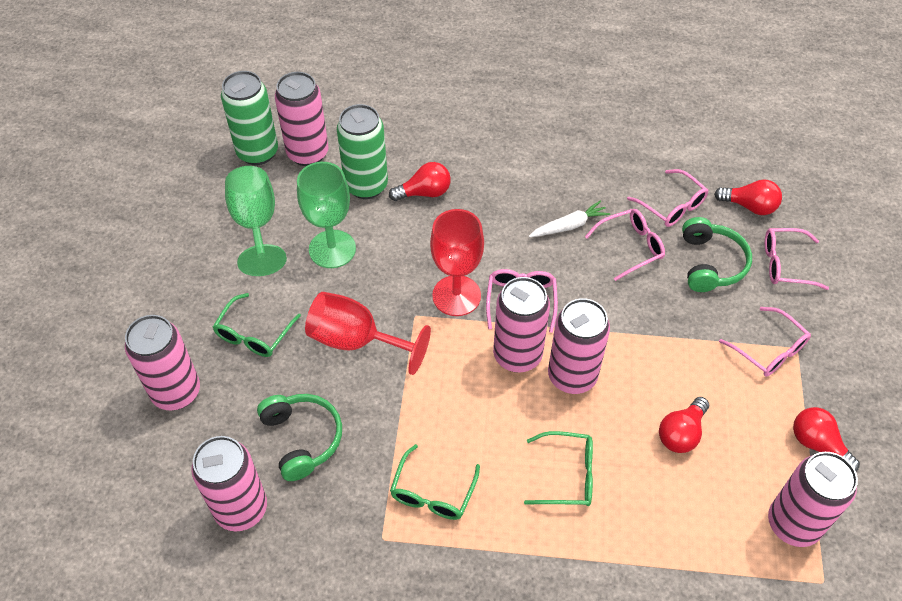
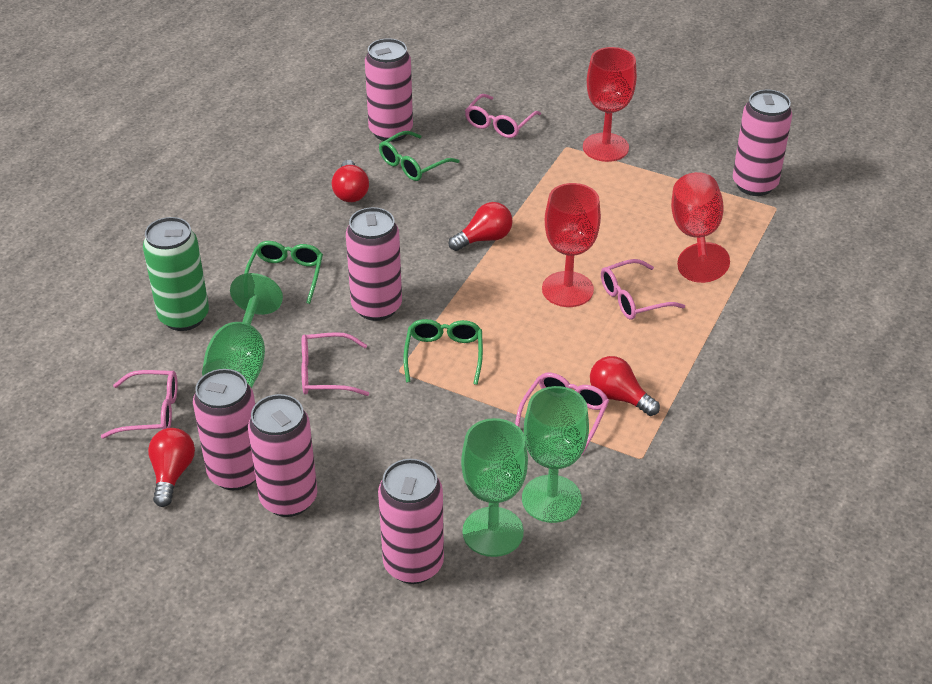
green can: [221,71,278,165] [337,104,388,199] = 2 -> [143,217,209,331] = 1
green goblet: [225,166,287,276] [297,162,356,268] = 2 -> [202,273,283,388] [461,418,528,557] [522,386,589,523] = 3
green headphones: [257,394,342,481] [682,217,752,292] = 2 -> none = 0
red goblet: [305,292,431,375] [430,209,484,316] = 2 -> [542,183,601,307] [583,47,637,162] [671,172,730,283] = 3
white carrot: [529,201,610,237] = 1 -> none = 0

